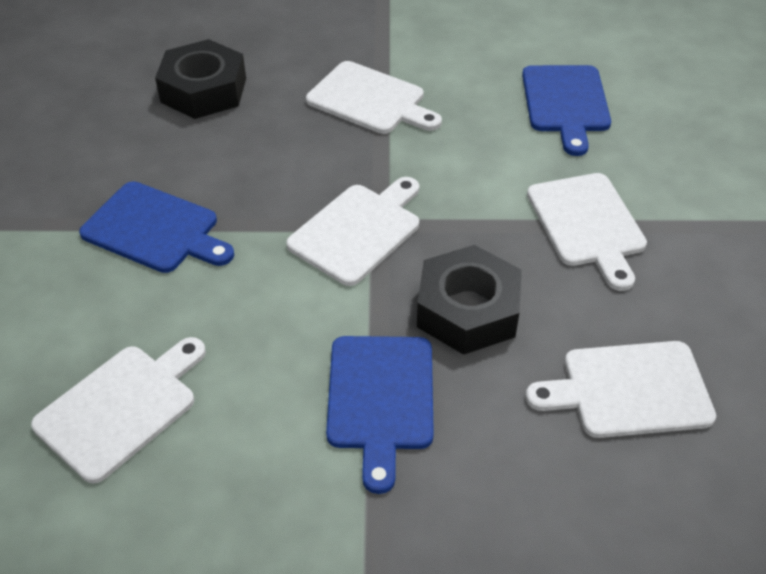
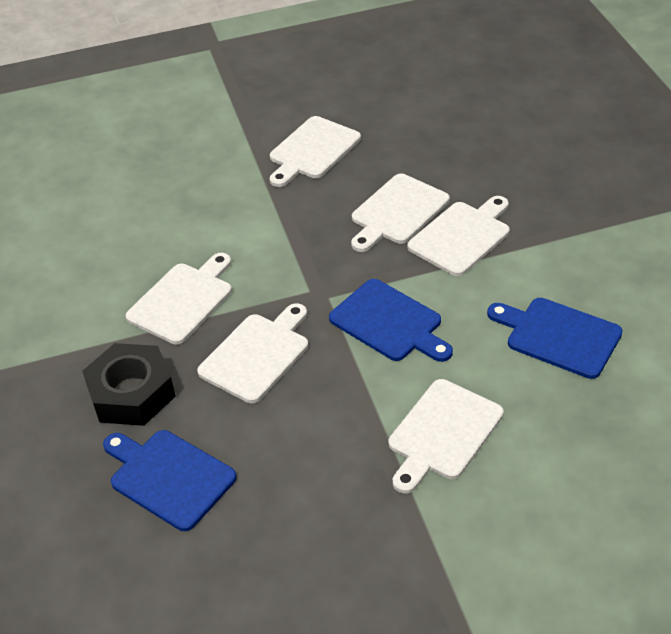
black nut: [155,39,246,119] [417,245,522,355] = 2 -> [82,343,176,426] = 1
white cutting board: [31,337,206,484] [286,177,419,286] [306,61,442,134] [526,341,716,438] [527,173,647,291] = 5 -> [126,253,232,345] [197,303,308,403] [270,116,361,187] [351,174,450,252] [388,379,504,494] [407,196,510,276] = 6

